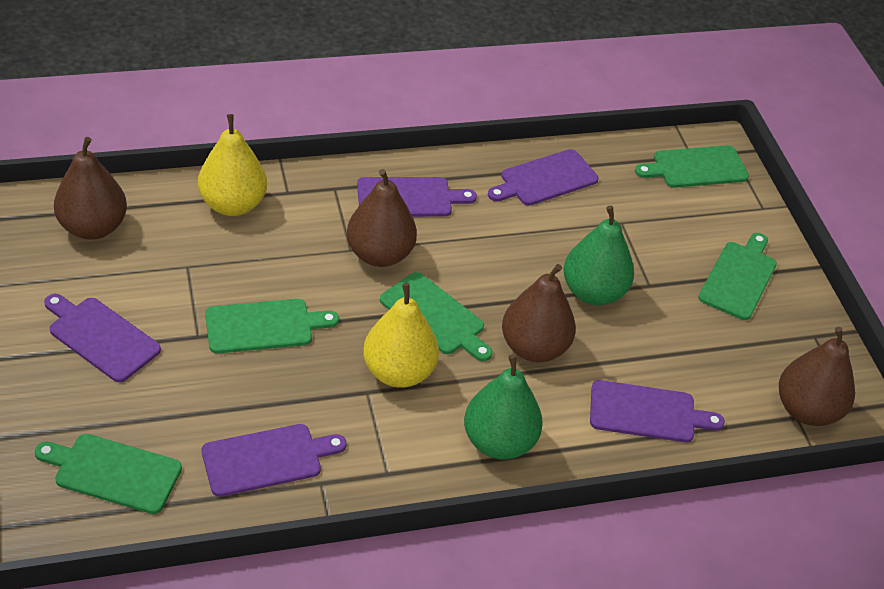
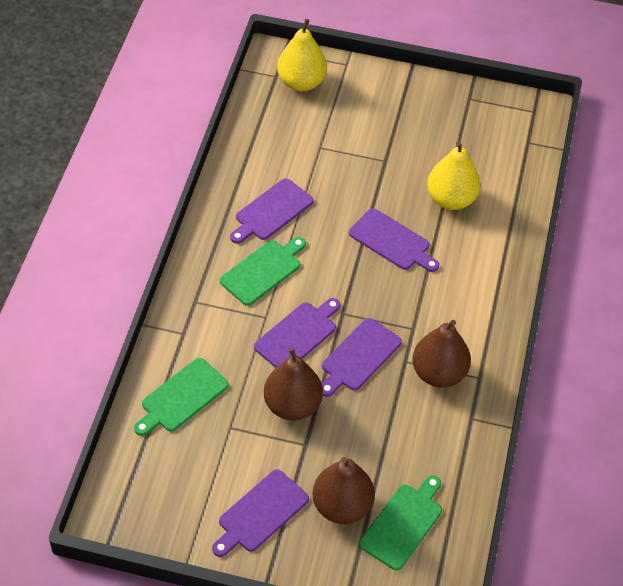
brown pear: [54,137,127,240] [347,169,417,267] [502,264,576,362] [779,327,855,426] = 4 -> [264,347,323,421] [313,457,375,524] [412,320,471,388] = 3
green cutting board: [35,434,182,514] [205,299,339,354] [380,272,493,361] [635,145,749,188] [698,233,777,320] = 5 -> [134,358,229,436] [220,237,306,306] [359,475,442,570] = 3
green pear: [464,354,543,459] [563,205,634,305] = 2 -> none = 0

